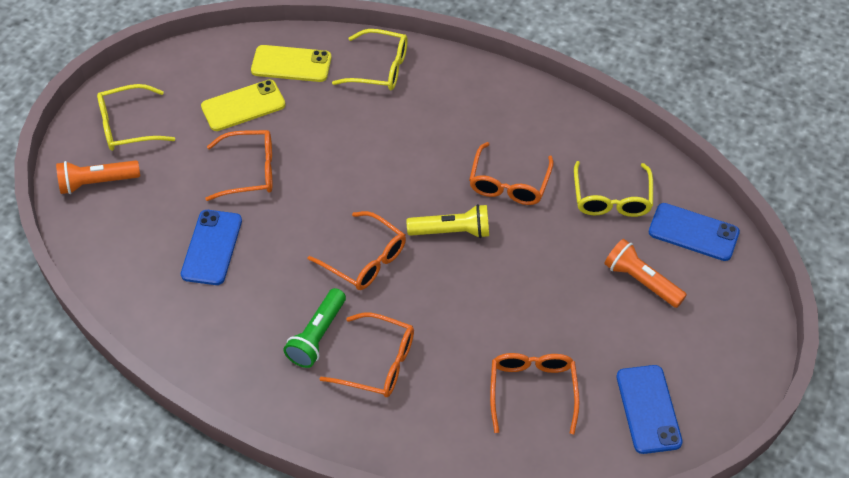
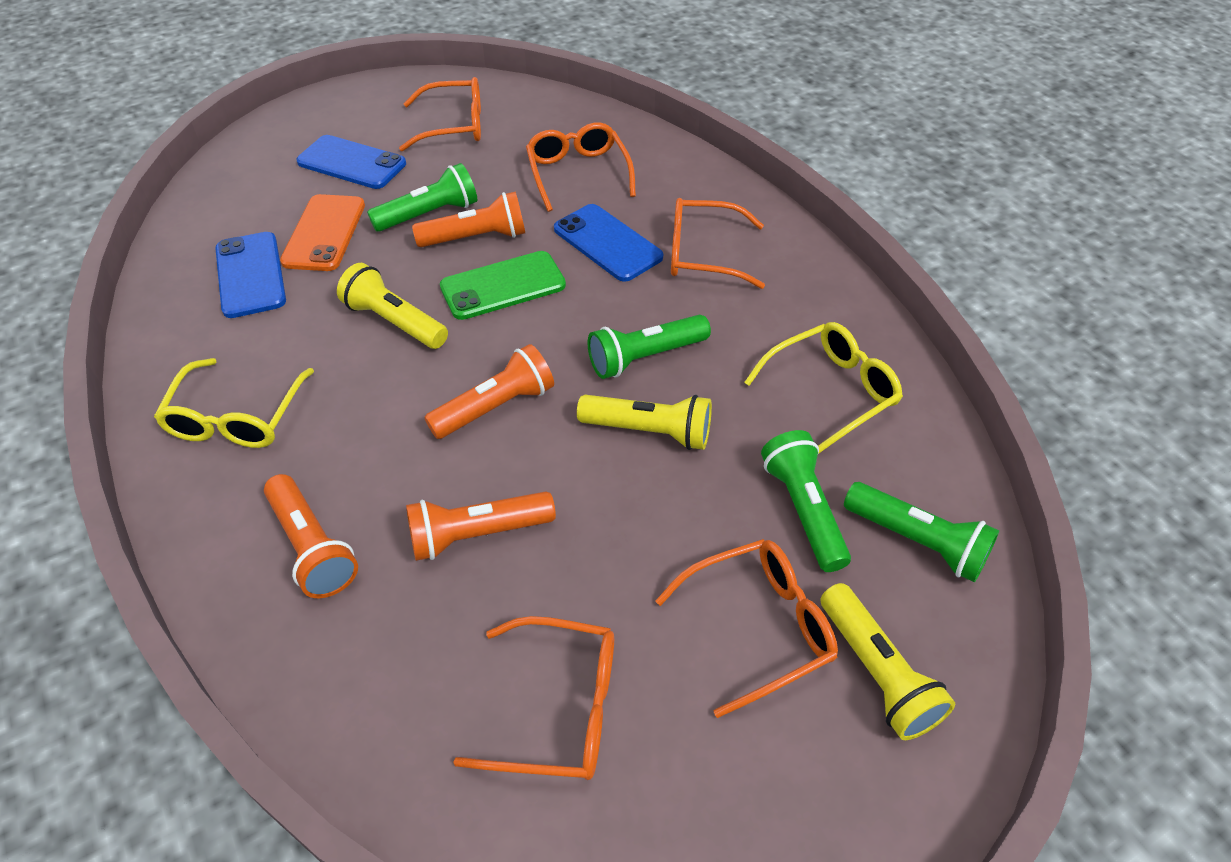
green flashlight: [283,288,346,368] = 1 -> [367,163,477,232] [588,315,711,379] [761,430,851,572] [844,482,999,582] = 4
green phone: none = 0 -> [440,251,566,320] = 1
orange flashlight: [56,160,140,194] [604,239,687,308] = 2 -> [264,474,358,598] [406,491,556,561] [412,192,525,247] [424,344,554,439] = 4
orange phone: none = 0 -> [280,194,365,271] = 1
yellow flashlight: [407,204,489,238] = 1 -> [337,263,448,349] [577,395,712,450] [821,583,955,740] = 3
yellow glasses: [97,84,175,151] [332,29,408,90] [574,161,653,217] = 3 -> [154,358,314,448] [744,322,903,454] = 2
yellow phone: [201,79,285,131] [251,45,331,82] = 2 -> none = 0

